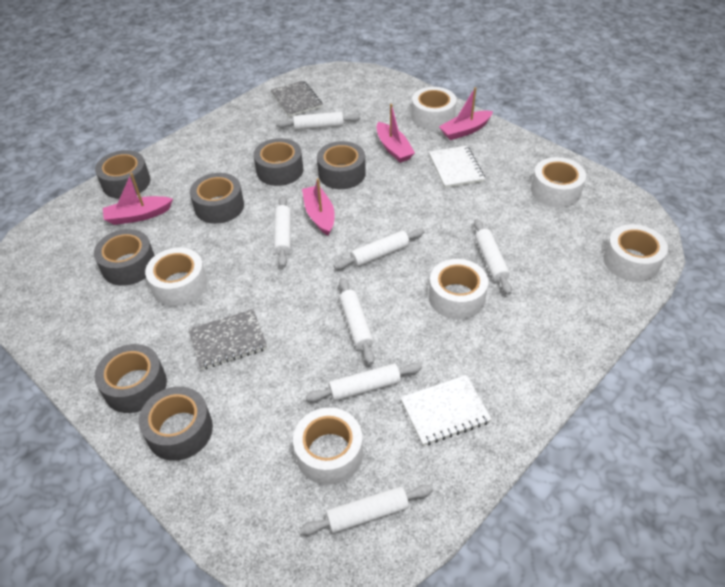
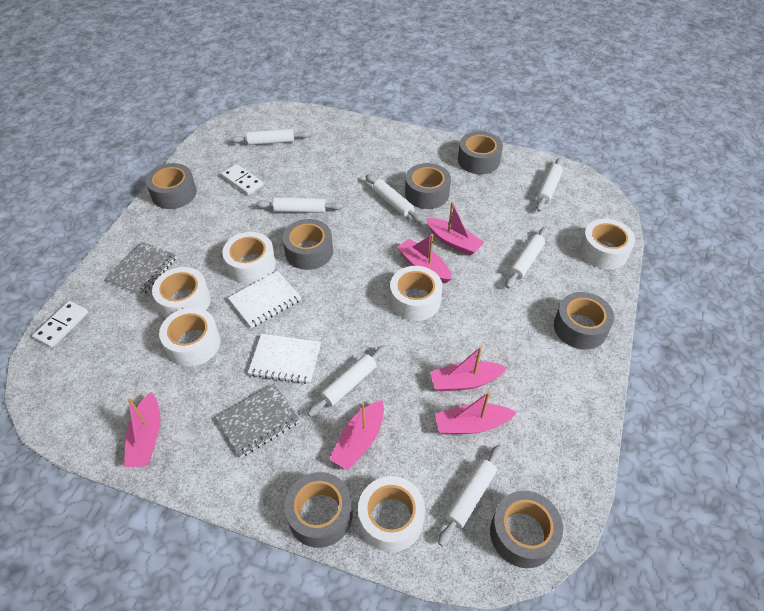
pink boat: [103,173,173,225] [302,178,335,236] [377,104,415,163] [439,87,493,140] = 4 -> [124,392,160,467] [329,400,384,470] [397,234,452,283] [426,202,485,255] [430,346,507,392] [435,392,517,434] = 6
white domino: none = 0 -> [32,301,88,348] [221,164,264,195] = 2

